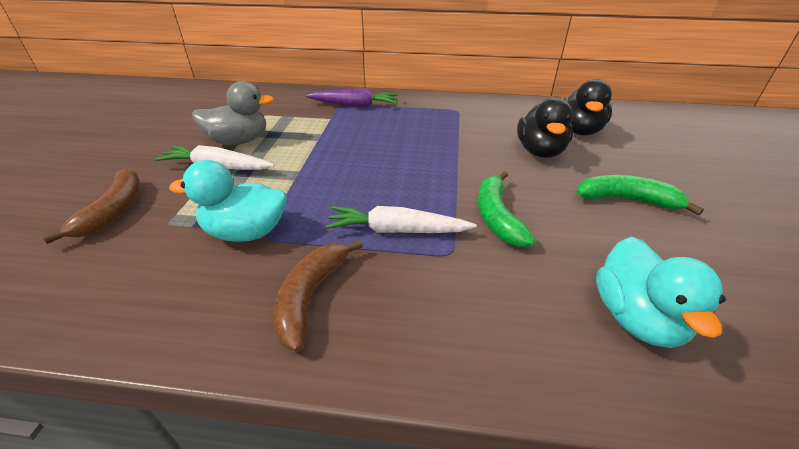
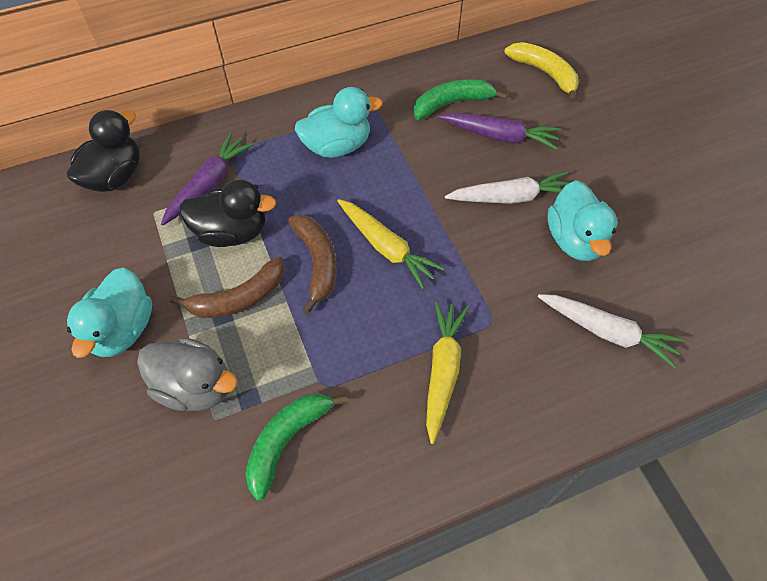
purple carrot: [305,89,398,107] = 1 -> [161,133,254,226] [439,113,561,150] = 2
turquoise duck: [169,160,286,242] [596,236,725,348] = 2 -> [67,268,152,358] [295,87,383,158] [547,180,617,261] = 3
yellow banana: none = 0 -> [505,42,579,102] = 1
yellow carrot: none = 0 -> [337,199,445,289] [426,302,469,444] = 2

